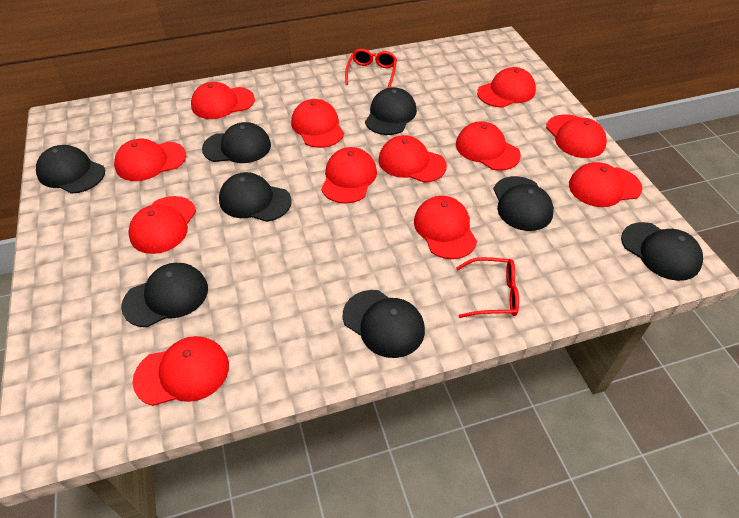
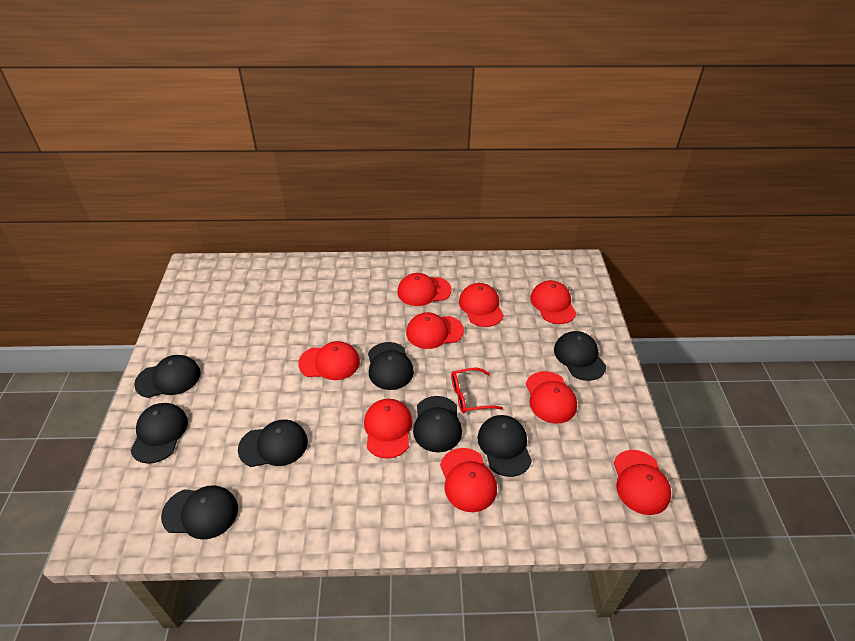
red cap: [114,139,186,181] [128,196,196,254] [133,336,229,406] [191,82,255,119] [291,99,344,148] [321,147,377,204] [378,135,447,183] [414,196,477,259] [456,121,521,171] [477,67,536,108] [546,114,607,158] [569,162,642,207] = 12 -> [298,341,360,380] [364,399,412,459] [397,273,452,306] [406,312,464,349] [440,448,497,512] [459,283,504,327] [526,371,577,423] [530,280,576,324] [614,450,671,515] = 9
red glasses: [345,49,397,88] [456,257,519,318] = 2 -> [451,367,503,413] = 1

